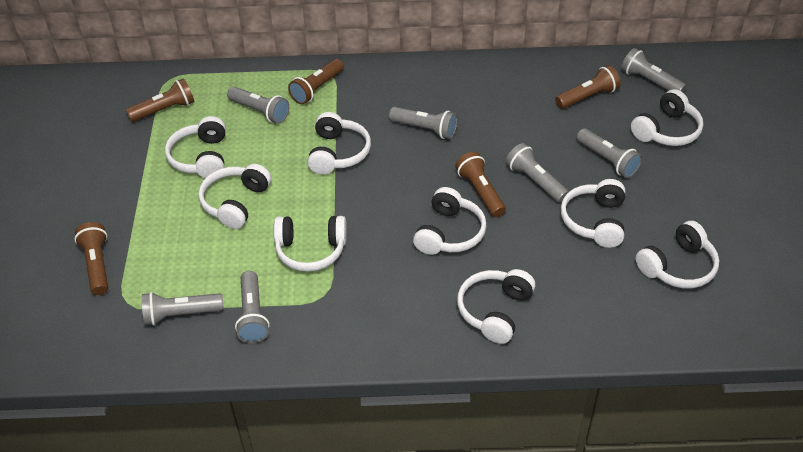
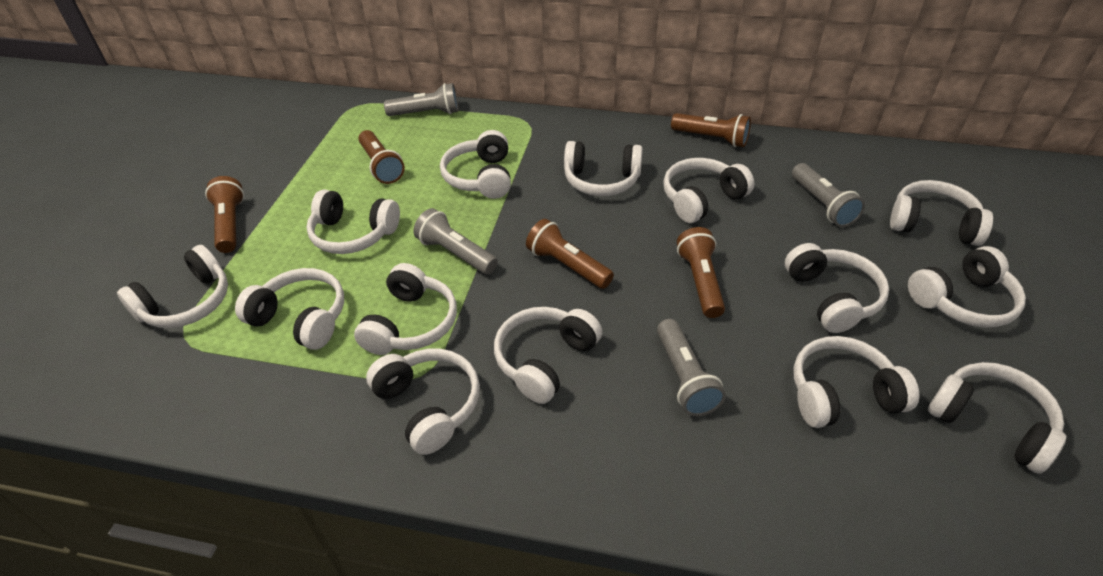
grey flashlight: [142,292,224,326] [227,87,289,124] [235,271,270,343] [389,107,458,139] [506,143,569,203] [577,128,642,178] [621,48,686,92] = 7 -> [384,83,458,116] [413,208,498,275] [657,319,726,416] [792,163,865,227] = 4
white headphones: [165,116,226,178] [198,164,271,229] [274,216,347,272] [308,112,371,175] [413,187,487,255] [457,269,535,344] [560,179,625,248] [631,89,703,146] [636,221,719,289] = 9 -> [117,245,228,328] [235,268,344,350] [306,190,400,254] [354,263,457,355] [366,349,480,455] [440,130,511,199] [494,307,602,404] [564,141,643,196] [663,158,754,223] [785,243,889,333] [793,336,920,428] [890,180,993,246] [908,246,1026,328] [928,362,1066,474] = 14

